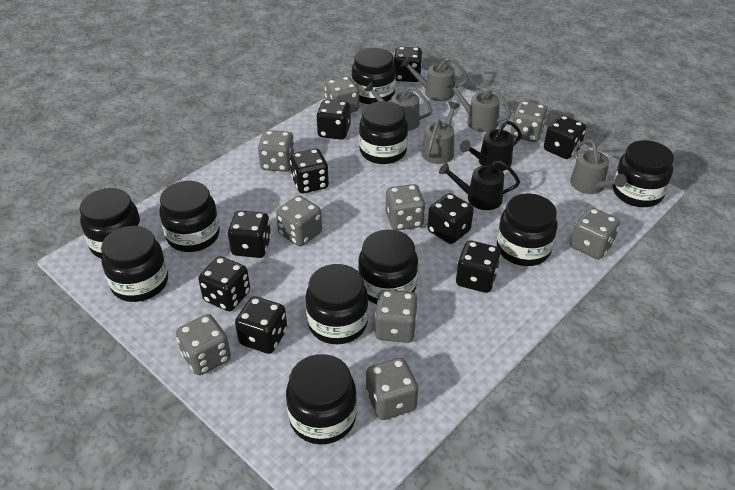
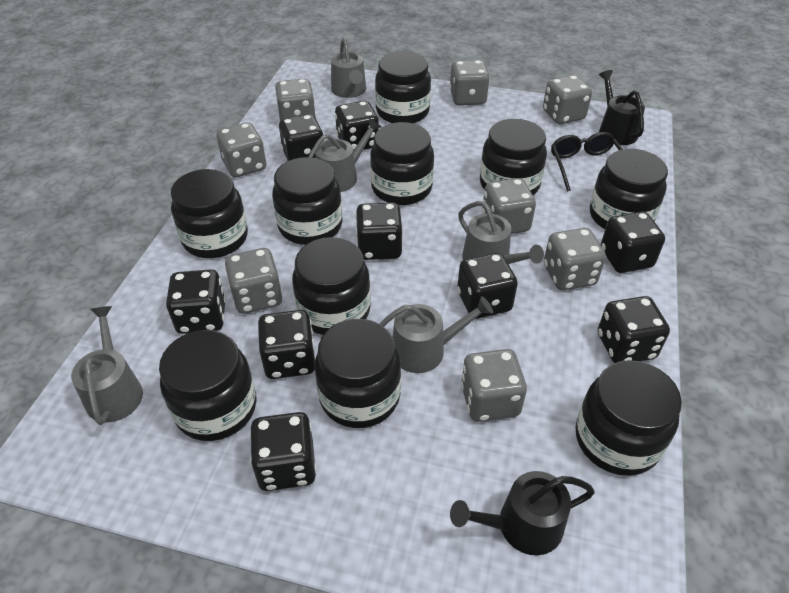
black glasses: none = 0 -> [551,132,622,192] = 1
grey dice: [176,314,231,375] [258,130,295,172] [276,195,322,246] [325,76,359,113] [366,358,418,420] [375,290,418,343] [386,184,425,231] [511,101,548,142] [571,208,620,259] = 9 -> [217,122,266,177] [225,248,282,314] [275,79,316,121] [450,60,490,106] [461,349,527,422] [482,178,536,234] [543,75,592,124] [544,228,606,291] = 8

